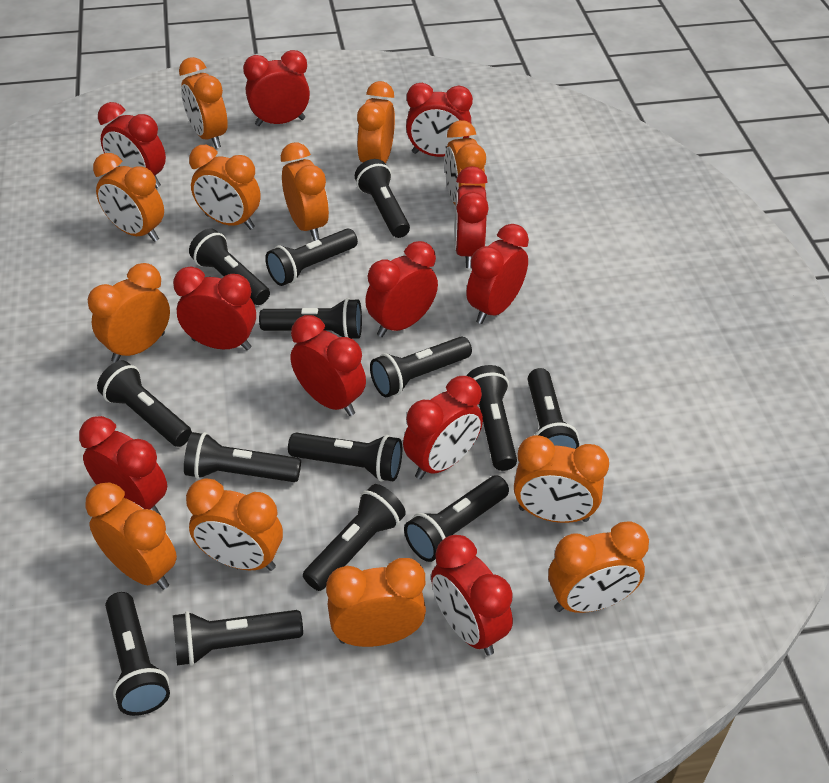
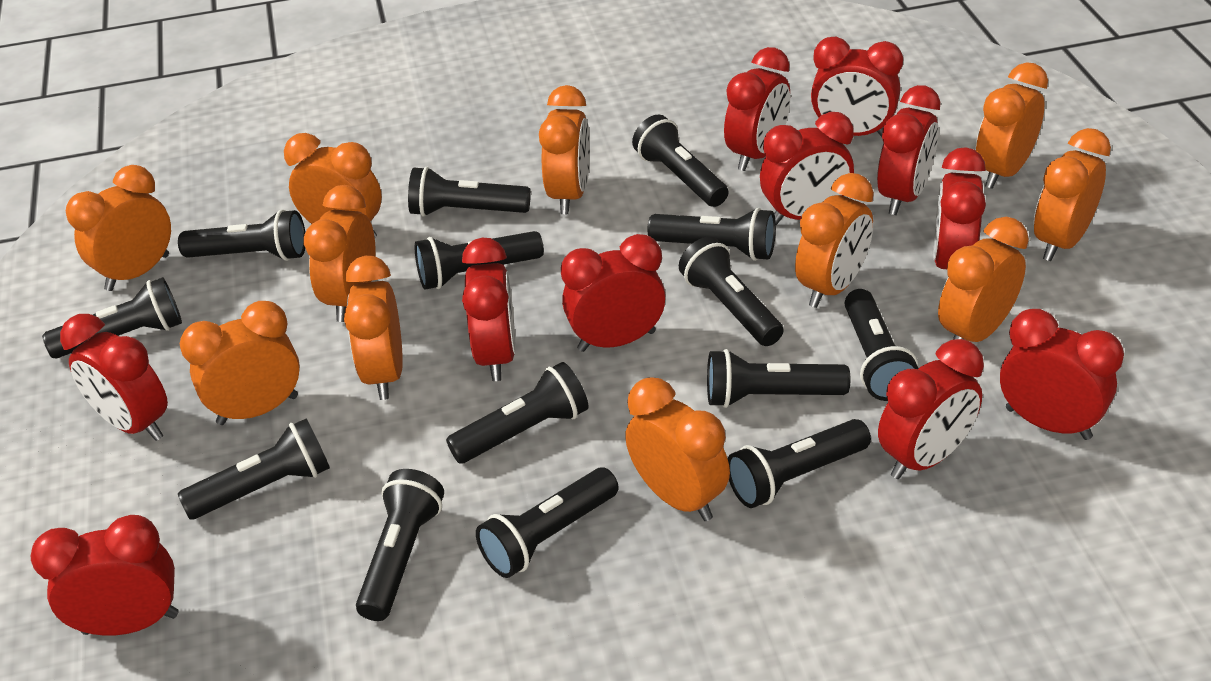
orange clock: [85,482,177,590] [88,263,170,363] [93,153,164,242] [179,57,228,148] [186,478,283,571] [189,145,261,230] [281,142,329,241] [326,558,426,647] [357,81,395,164] [445,120,486,206] [514,435,609,523] [548,521,649,613] = 12 -> [66,165,171,291] [180,301,300,425] [284,133,382,237] [304,185,376,322] [344,256,403,400] [539,85,590,214] [625,377,730,521] [795,173,874,308] [938,217,1029,342] [976,62,1048,189] [1034,128,1111,261] = 11

